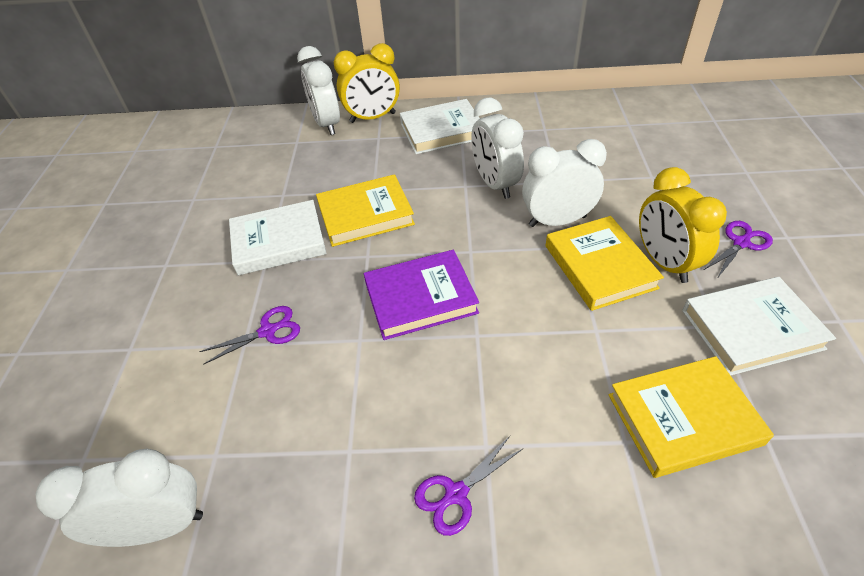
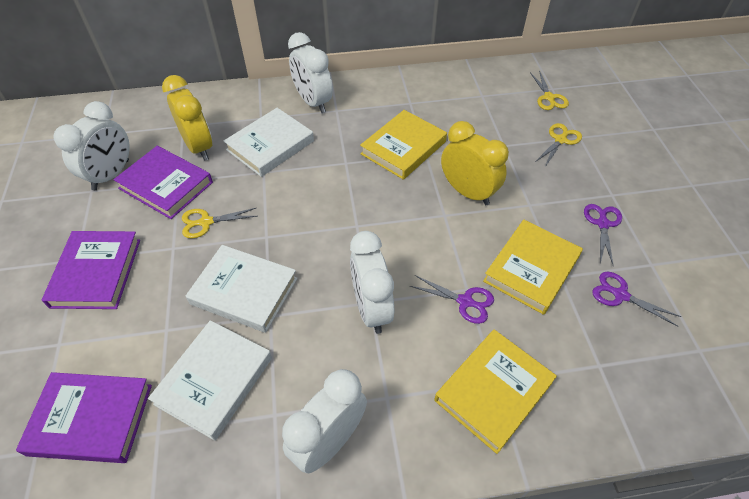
purple book: [364,250,479,340] = 1 -> [16,372,152,463] [42,231,140,309] [113,146,213,219] = 3
yellow scissors: none = 0 -> [182,208,257,239] [530,70,569,110] [535,123,582,167] = 3

